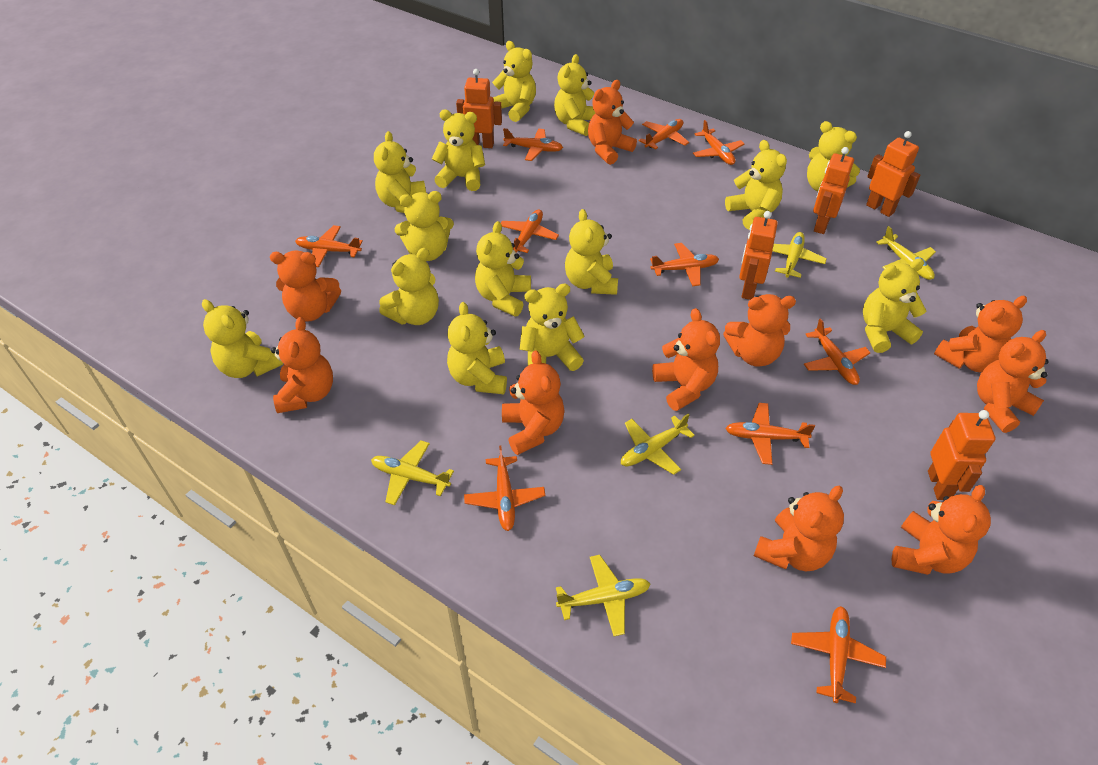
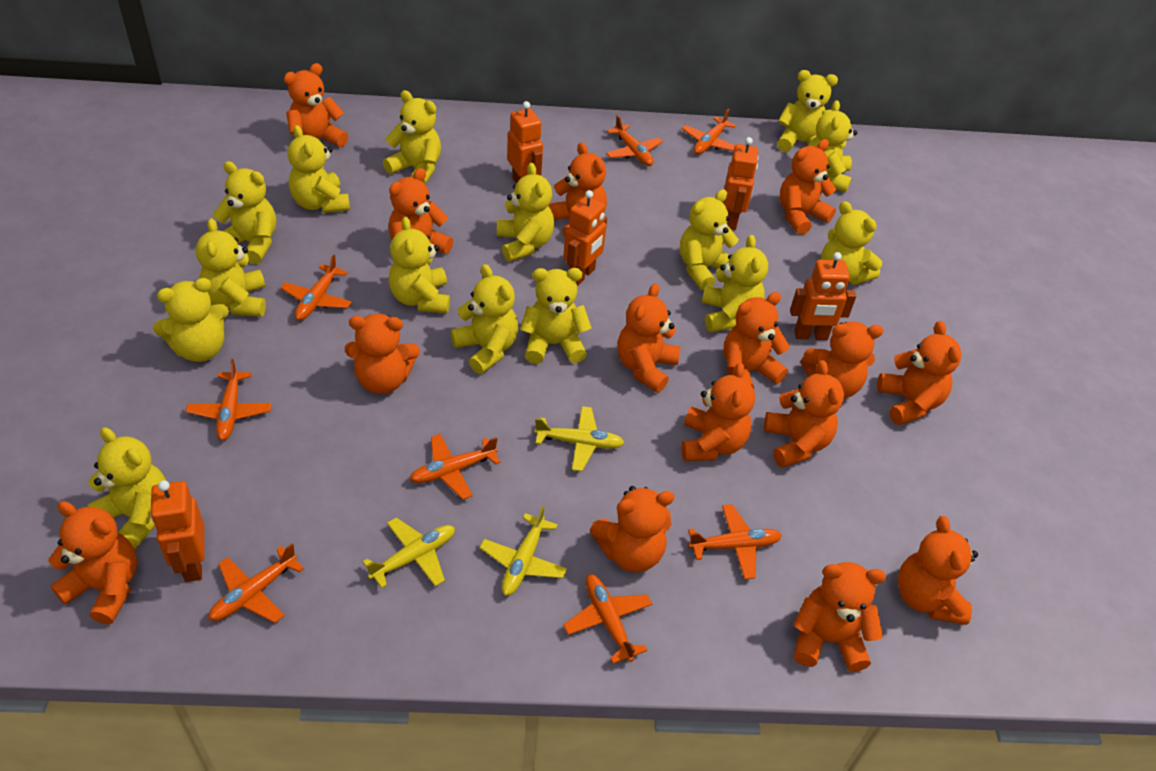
orange plane: [295,225,363,267] [464,445,545,531] [501,209,559,253] [503,128,563,161] [638,119,689,149] [650,243,719,286] [693,120,744,165] [725,403,815,465] [791,606,886,703] [804,318,870,385] = 10 -> [186,359,272,440] [208,543,304,623] [280,254,352,320] [409,434,501,500] [563,574,652,664] [606,115,663,166] [682,109,736,154] [688,504,782,580] = 8
orange teddy bear: [270,250,341,322] [271,317,333,413] [502,350,565,455] [588,80,637,165] [652,308,720,411] [723,294,796,367] [754,486,844,571] [892,485,991,575] [934,296,1027,372] [977,330,1049,433] = 10 -> [48,501,137,624] [284,63,348,147] [345,314,420,394] [388,168,453,254] [548,142,607,237] [590,486,675,572] [617,283,681,393] [681,363,755,461] [724,292,790,389] [764,360,844,468] [780,139,836,235] [793,562,886,672] [801,322,883,398] [877,321,961,425] [897,516,978,625] = 15
yellow plane: [371,441,454,505] [556,555,651,636] [621,413,695,475] [772,232,827,278] [876,226,936,280] = 5 -> [363,518,455,588] [480,505,567,596] [534,406,624,471] = 3
yellow teddy bear: [202,299,283,378] [374,131,426,213] [379,248,439,325] [394,191,454,261] [432,110,485,191] [447,302,507,394] [475,221,531,316] [492,41,536,122] [519,284,585,371] [554,54,595,136] [565,209,618,295] [725,140,787,230] [807,121,860,192] [863,259,926,353] = 14 -> [87,427,166,549] [153,278,229,362] [196,218,266,317] [213,161,276,264] [287,125,350,213] [383,90,441,184] [389,217,450,313] [451,264,518,374] [497,163,554,262] [520,268,592,364] [680,189,739,290] [702,235,768,332] [777,70,838,152] [808,100,857,192] [821,201,882,285] = 15

